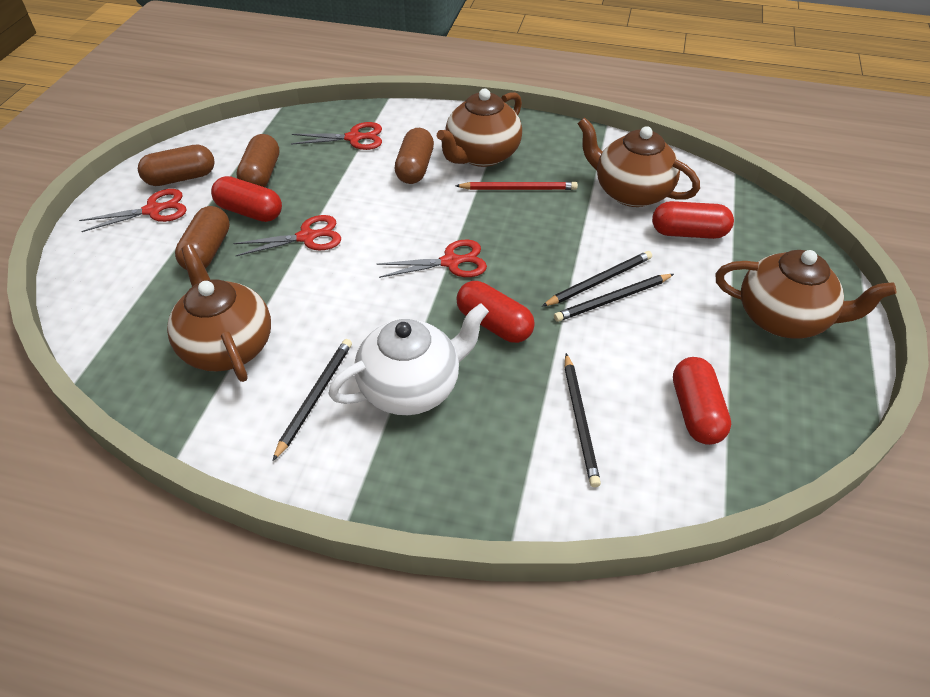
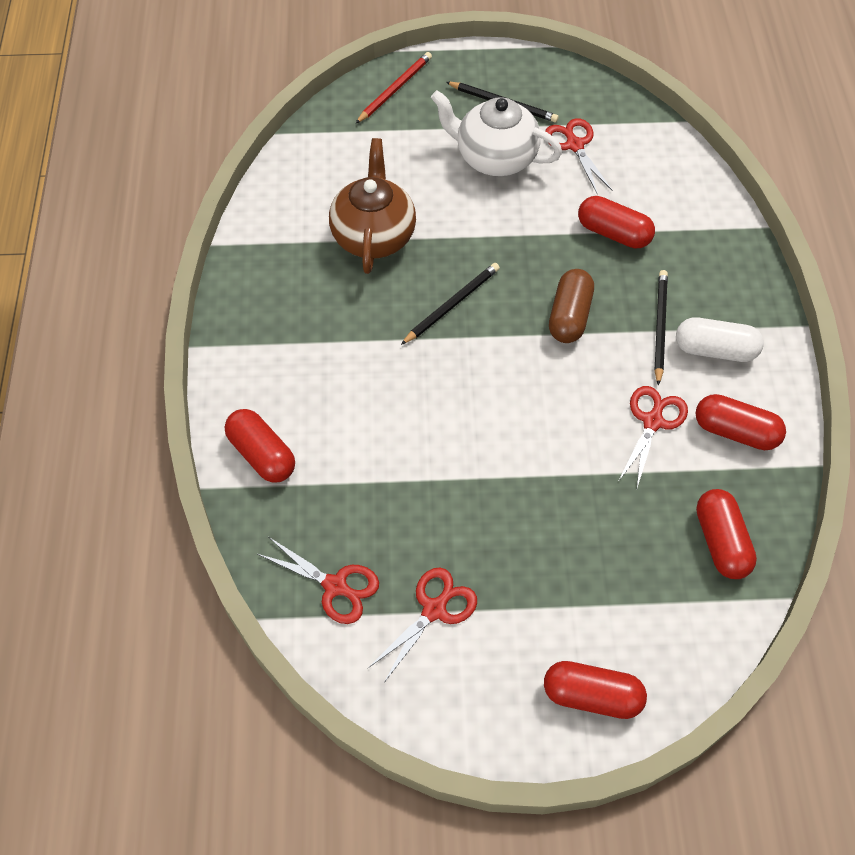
black pencil: [273,339,352,461] [542,251,652,306] [554,274,674,322] [565,353,601,487] = 4 -> [401,263,500,345] [446,82,559,122] [654,270,668,386] = 3
brown capsule: [138,145,215,186] [175,206,230,270] [236,134,279,187] [395,128,434,184] = 4 -> [549,269,594,343] = 1
brown teapot: [167,244,271,382] [437,89,522,167] [577,117,700,207] [715,250,896,339] = 4 -> [329,138,416,274] = 1
red capsule: [211,176,282,222] [456,281,535,343] [652,201,734,239] [673,357,731,445] = 4 -> [225,409,295,483] [544,661,647,719] [578,196,655,249] [696,394,786,450] [696,489,757,579] = 5
white capsule: none = 0 -> [676,317,764,362] = 1

